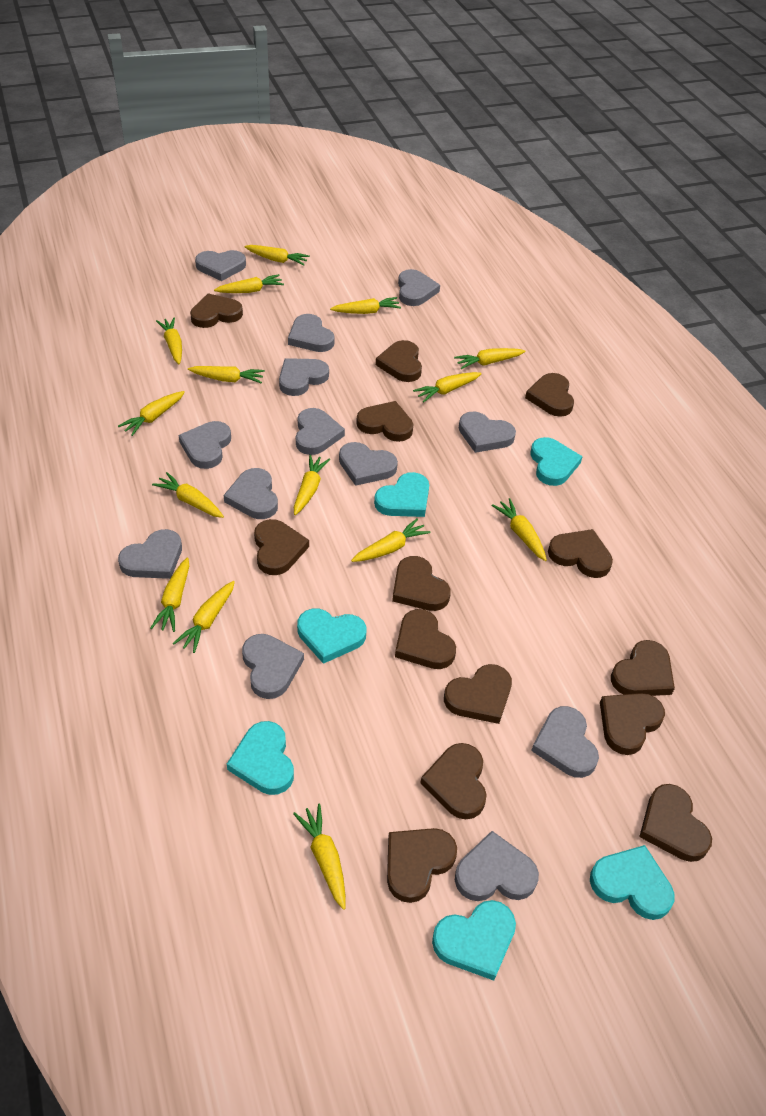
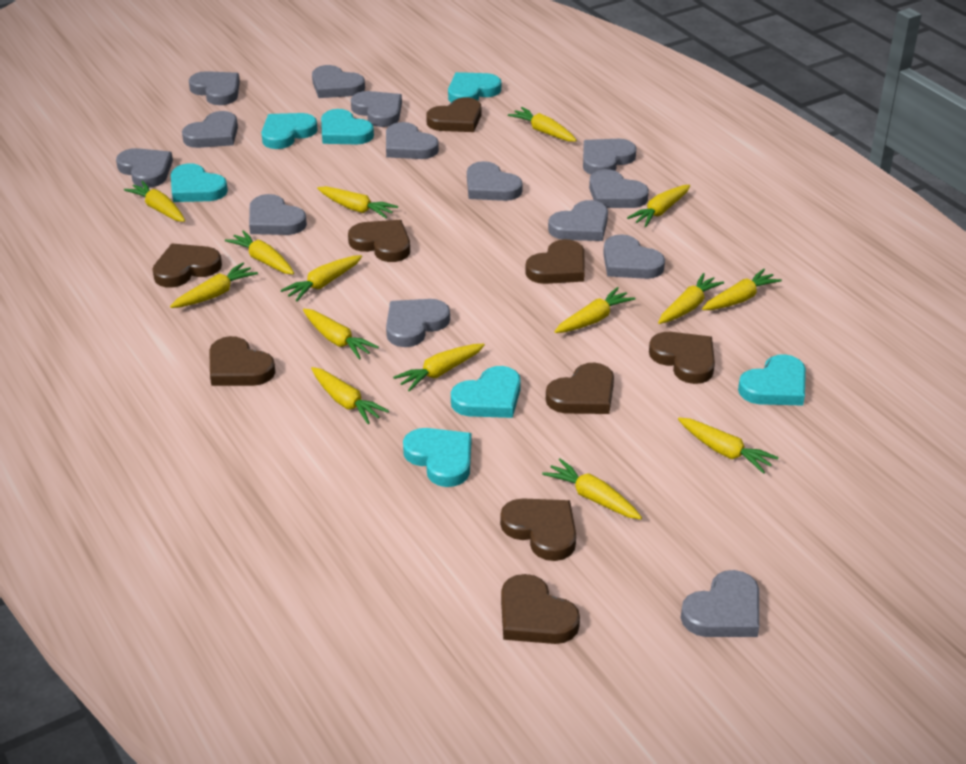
brown heart: [190,293,243,328] [254,519,309,575] [356,401,413,442] [376,340,422,382] [387,828,457,903] [392,556,451,611] [395,609,456,669] [421,743,487,819] [444,664,512,724] [525,373,574,417] [548,529,613,578] [600,693,665,755] [611,640,675,696] [639,784,712,862] = 14 -> [152,243,222,288] [209,336,275,386] [348,220,410,262] [426,97,481,132] [500,498,576,561] [501,574,580,644] [525,239,585,284] [546,363,614,414] [649,332,715,384] = 9
grey heart: [118,529,182,579] [178,421,231,469] [195,250,246,281] [224,468,278,519] [242,634,304,699] [279,358,329,396] [288,314,335,352] [296,408,345,455] [339,442,398,486] [398,269,440,306] [455,831,539,901] [459,411,516,453] [531,706,599,778] = 13 -> [116,148,173,188] [182,111,238,148] [189,71,240,105] [249,194,307,235] [312,65,365,98] [351,91,402,127] [386,122,439,159] [386,299,450,347] [467,161,523,201] [548,200,608,241] [583,139,637,175] [589,169,649,208] [603,234,665,279] [681,570,759,637] = 14
turquoise heart: [227,721,294,795] [297,609,366,664] [374,472,429,517] [432,900,516,981] [530,437,583,486] [590,845,675,920] = 6 -> [171,163,228,202] [261,113,317,149] [321,109,374,144] [403,428,471,487] [448,72,501,103] [451,366,521,418] [738,354,806,406] = 7

